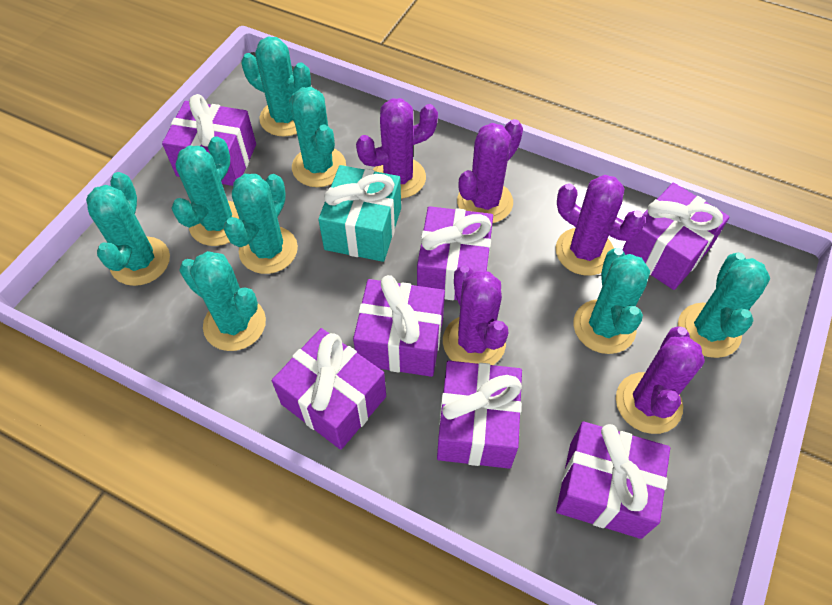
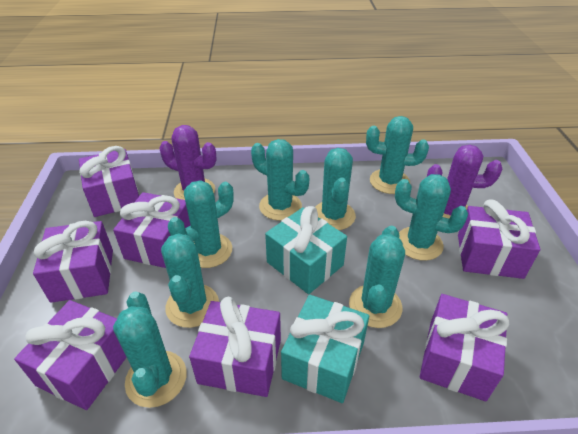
purple cactus: [356,98,438,199] [443,265,508,365] [457,119,523,223] [556,175,646,276] [616,327,705,434] = 5 -> [160,125,216,200] [427,145,502,218] = 2
turquoise gift: [318,165,401,262] = 1 -> [265,206,347,294] [281,295,369,403] = 2

